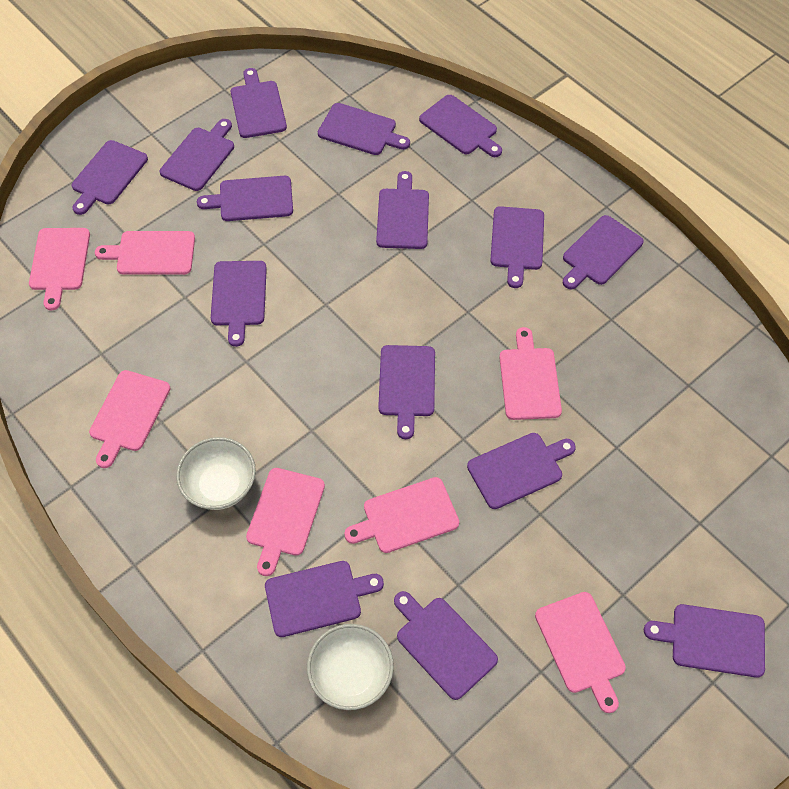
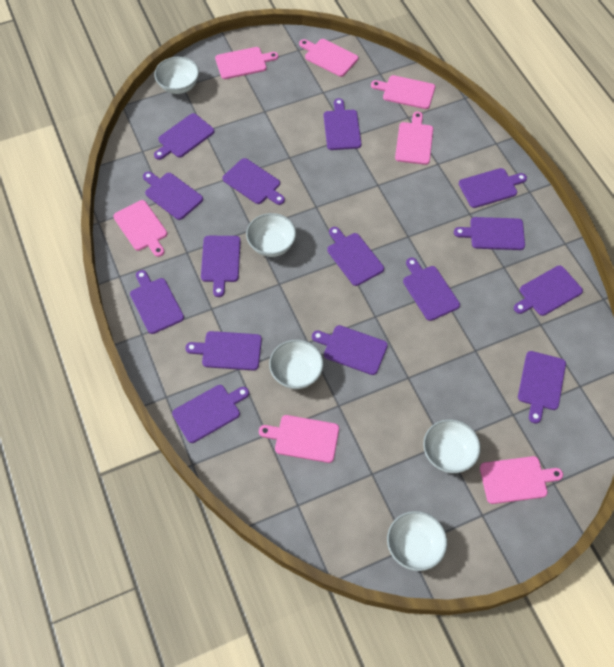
white bowl: [176,437,256,510] [307,624,394,710] = 2 -> [154,57,199,94] [246,213,296,257] [269,340,323,389] [387,511,447,571] [423,419,481,473] = 5

